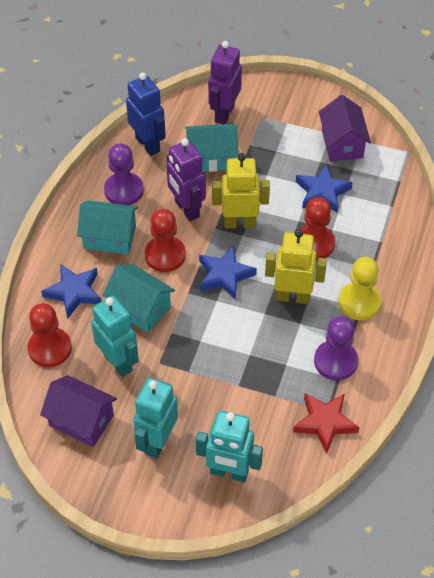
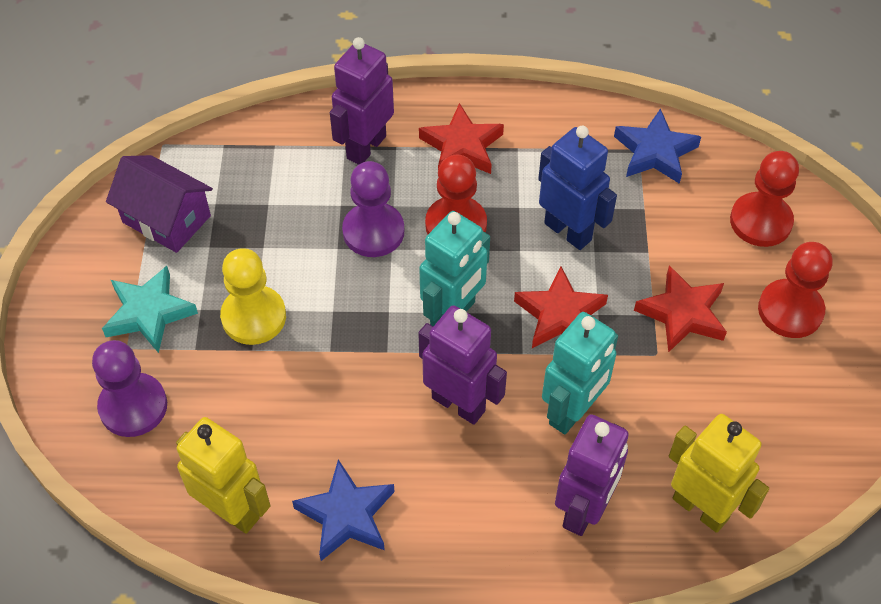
blue star: [41,264,102,319] [199,245,257,300] [296,164,353,213] = 3 -> [292,460,394,561] [614,108,701,184] = 2
purple house: [40,375,117,447] [319,95,371,162] = 2 -> [106,155,213,253] = 1
purple robot: [167,138,206,221] [208,41,242,124] = 2 -> [330,37,394,165] [418,305,507,425] [555,414,629,536] = 3
red star: [293,393,360,454] = 1 -> [419,103,504,174] [514,267,608,348] [634,265,727,353] = 3
turquoise house: [77,200,138,254] [103,264,175,333] [185,124,238,172] = 3 -> none = 0
turquoise robot: [91,296,139,377] [133,377,178,459] [196,410,263,482] = 3 -> [419,211,490,326] [542,312,618,435] = 2
turquoise star: none = 0 -> [102,266,198,353] = 1

